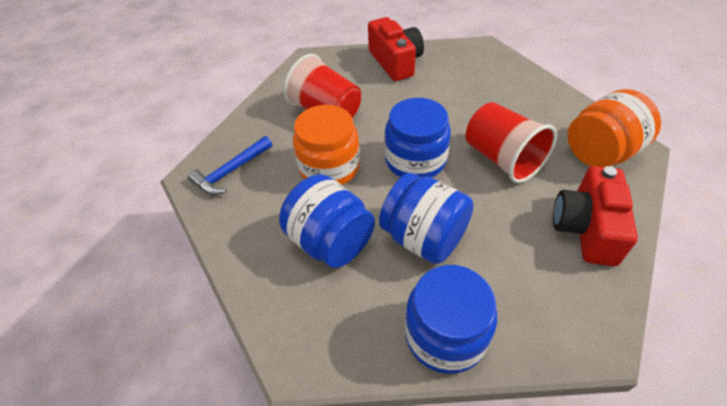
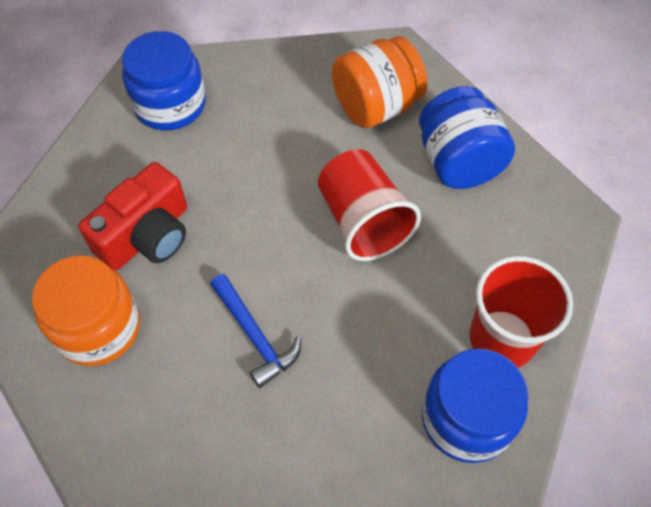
blue jar: [279,174,375,268] [379,173,474,264] [384,98,451,178] [405,265,497,374] = 4 -> [122,31,206,131] [419,86,515,189] [422,349,528,463] = 3
red camera: [368,17,424,81] [553,166,638,266] = 2 -> [78,162,187,271] = 1

